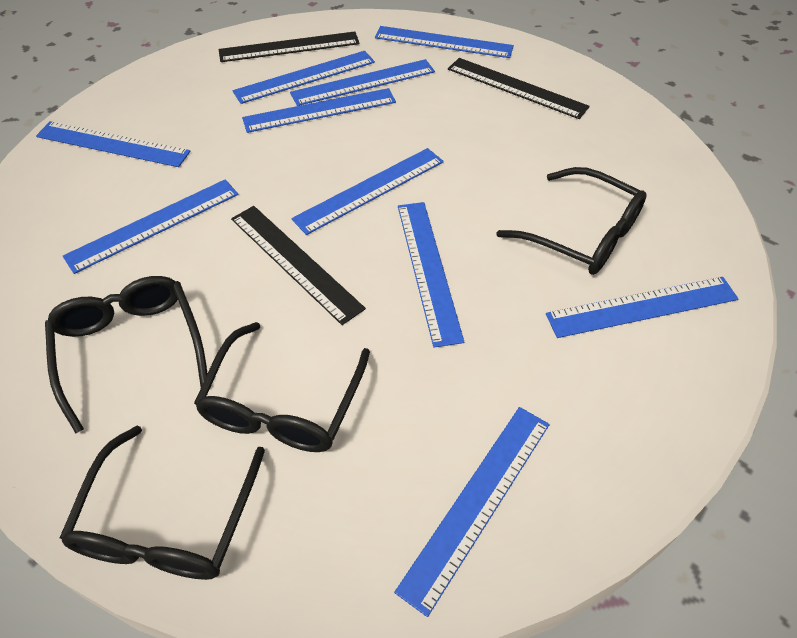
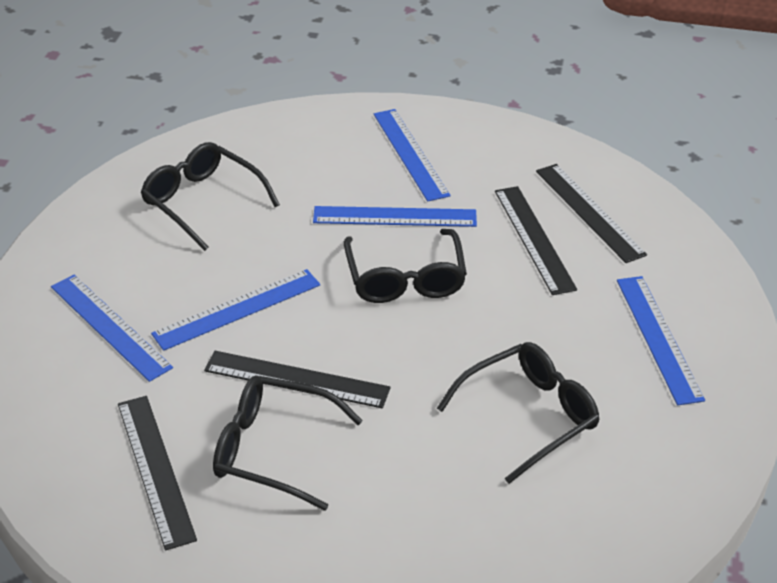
black ruler: [219,31,360,62] [231,206,366,325] [448,58,590,119] = 3 -> [118,396,197,551] [204,351,391,408] [495,186,577,295] [536,164,647,263] = 4
blue ruler: [36,121,191,167] [63,179,239,274] [232,51,375,104] [242,88,396,133] [290,59,435,106] [291,148,444,235] [375,26,514,58] [394,407,550,617] [398,202,464,348] [546,277,738,338] = 10 -> [51,275,173,382] [151,269,320,351] [313,206,477,227] [374,109,450,202] [617,276,705,405] = 5

